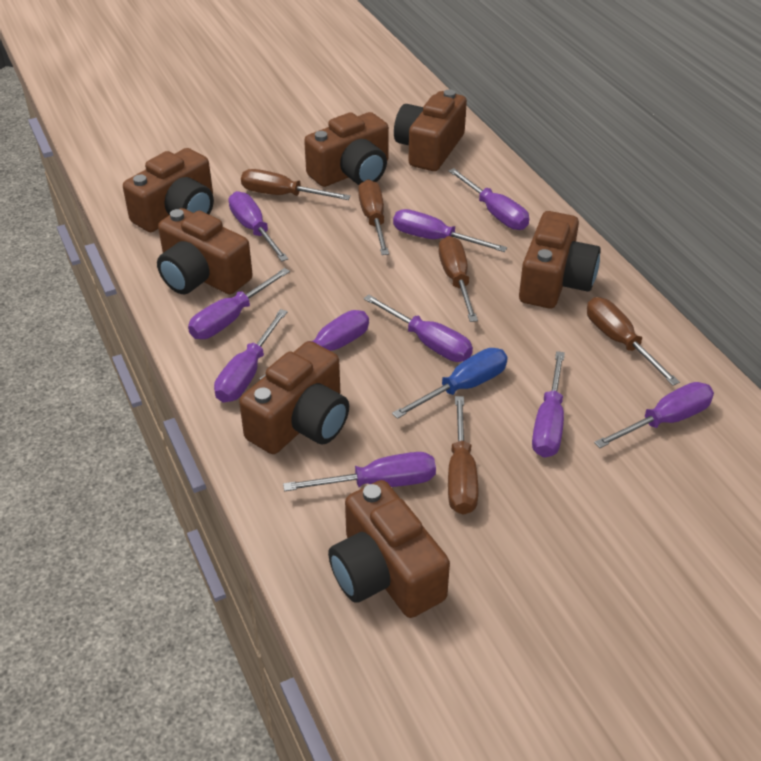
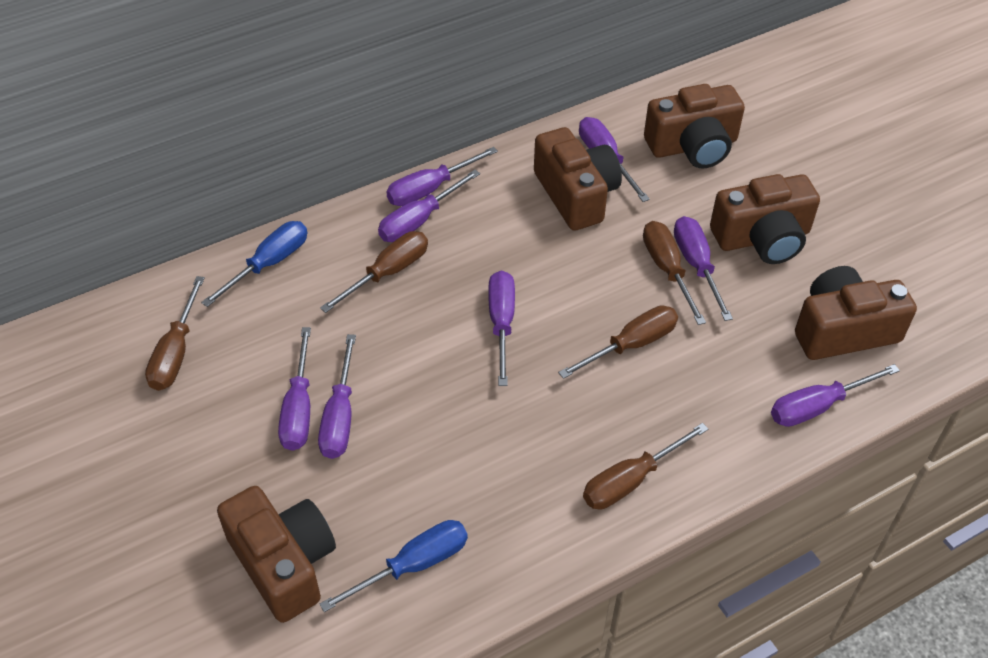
blue screwdriver: [392,348,508,419] = 1 -> [201,221,307,307] [319,520,468,612] = 2
brown camera: [123,148,214,232] [157,208,253,294] [239,341,349,454] [304,112,389,187] [328,480,450,618] [394,89,467,171] [519,211,601,308] = 7 -> [217,486,336,623] [534,127,622,231] [644,84,745,169] [710,174,820,264] [795,266,917,360] = 5
purple screwdriver: [188,268,290,339] [214,309,288,403] [229,191,288,261] [259,310,369,380] [283,452,436,491] [364,295,473,362] [393,209,507,252] [449,168,529,230] [532,351,565,458] [594,382,714,448] = 10 -> [278,327,311,451] [318,334,356,459] [378,170,480,242] [386,147,498,206] [488,271,515,386] [579,117,650,202] [674,216,733,321] [771,364,900,427] = 8

